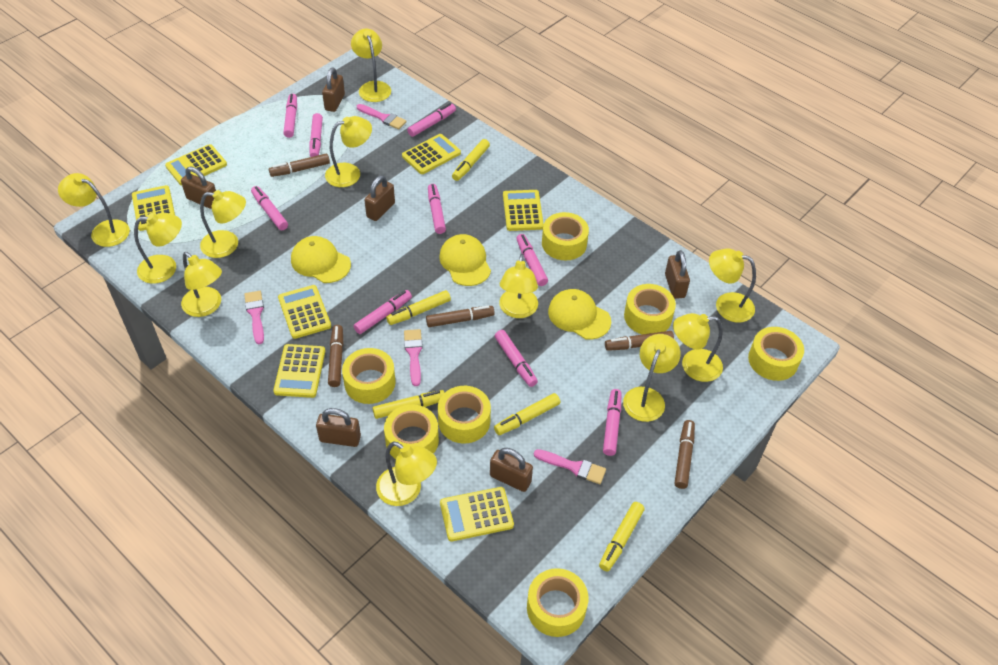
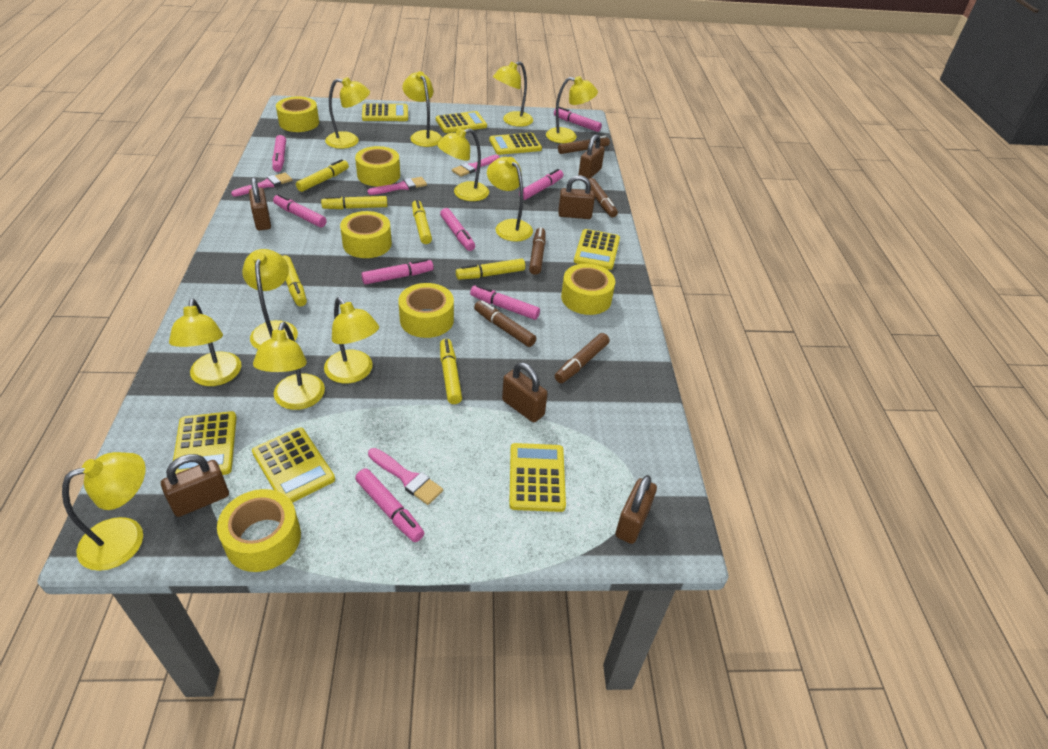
pink marker: [251,186,288,230] [283,94,297,138] [309,113,323,157] [353,290,412,334] [407,103,456,137] [428,184,446,234] [495,330,538,387] [516,234,548,286] [603,389,621,456] = 9 -> [272,135,286,172] [273,194,327,227] [355,468,424,542] [361,259,434,284] [440,208,475,251] [470,285,540,320] [519,169,563,200] [554,107,602,132] = 8
yellow cap: [291,236,351,283] [439,234,491,286] [548,289,611,340] = 3 -> none = 0
yellow marker: [373,390,445,419] [386,290,451,325] [452,139,490,181] [494,393,560,435] [599,502,645,572] = 5 -> [283,255,307,306] [296,159,349,192] [321,196,388,209] [412,199,432,244] [440,339,462,404] [456,259,525,280] = 6
yellow tape: [342,348,396,404] [384,404,439,459] [438,386,491,444] [527,568,589,637] [542,212,589,260] [624,284,676,335] [748,327,804,381] = 7 -> [217,489,301,572] [276,96,319,132] [340,211,392,258] [355,146,400,186] [398,283,454,338] [561,263,615,315] = 6

